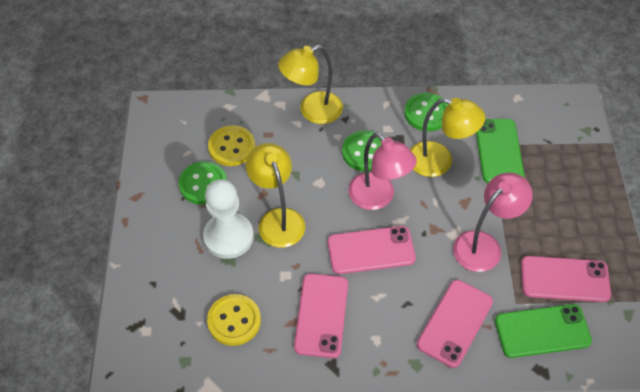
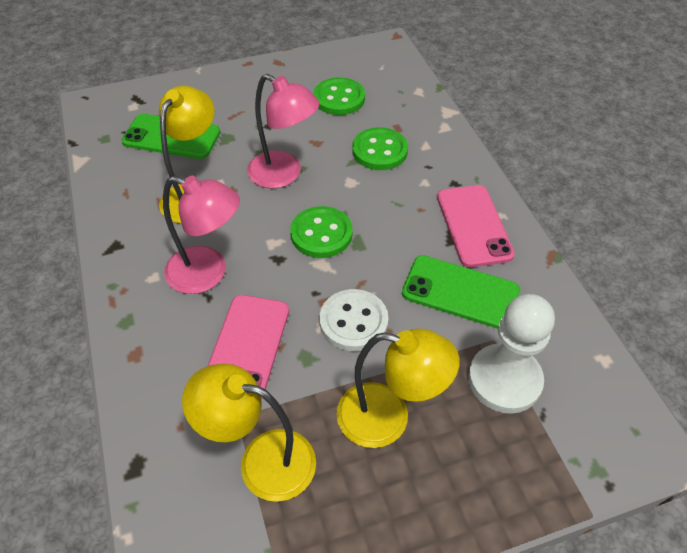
pink phone: [294,274,348,358] [328,226,416,274] [417,280,493,368] [521,256,611,302] = 4 -> [208,295,289,400] [437,185,515,267] = 2
white button: none = 0 -> [319,289,389,351] = 1
yellow button: [207,294,261,346] [208,125,255,166] = 2 -> none = 0

